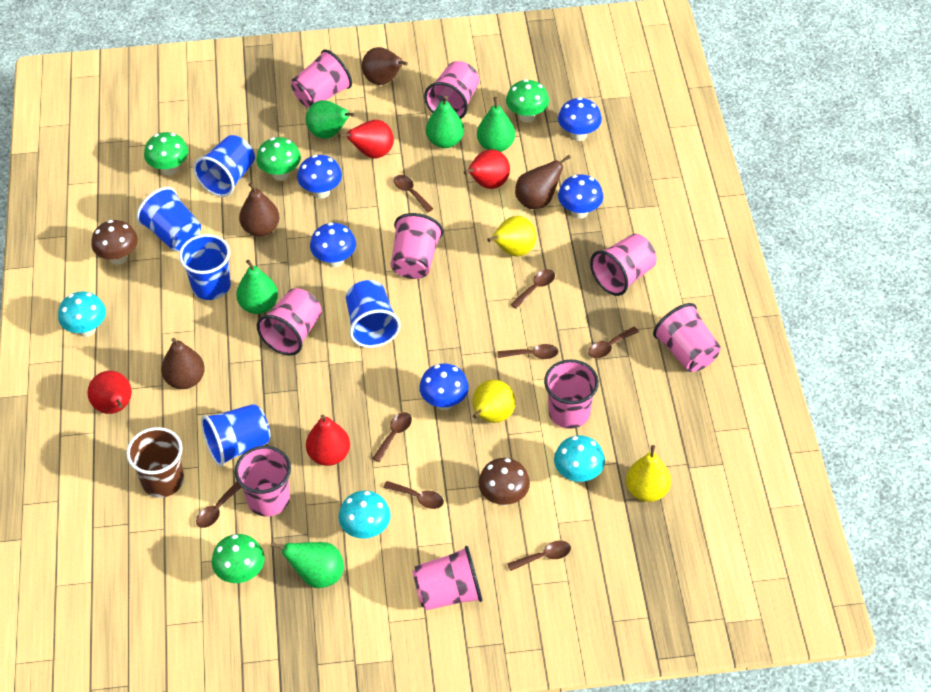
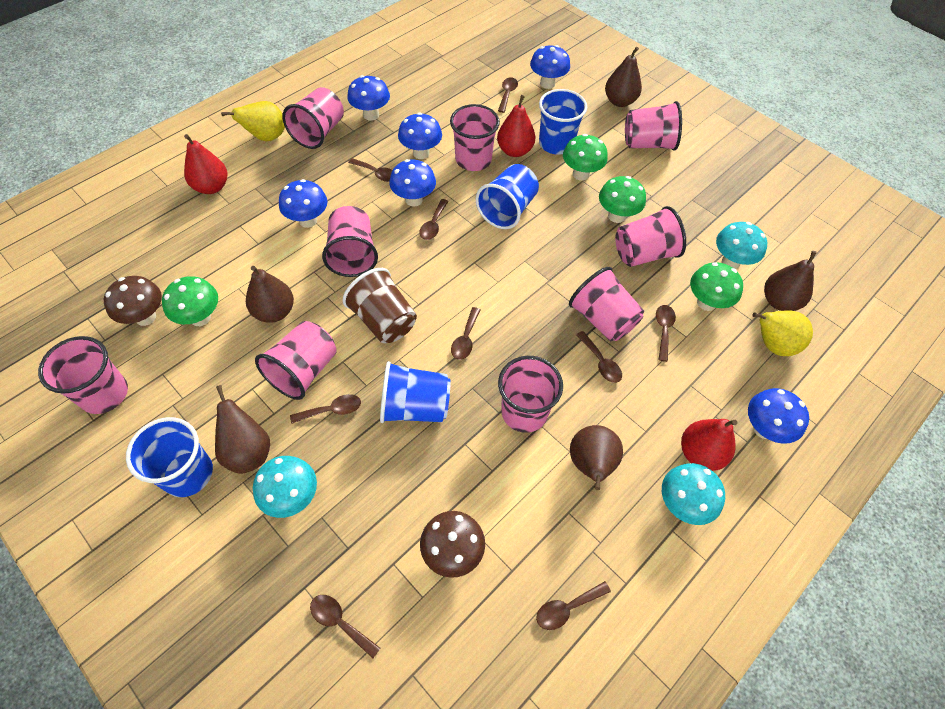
blue cup: [136,187,201,251] [179,234,231,300] [193,135,255,197] [201,404,270,467] [346,280,401,348] = 5 -> [126,417,213,497] [380,361,451,423] [475,164,539,229] [539,89,587,155] = 4
blue mushroom: [297,155,342,199] [310,222,356,267] [419,363,469,410] [558,97,602,141] [558,175,603,219] = 5 -> [279,179,328,228] [347,75,390,121] [389,159,436,207] [398,112,442,159] [530,45,570,89] [748,388,809,444] = 6
brown pear: [161,338,205,389] [239,183,280,237] [362,47,408,85] [515,155,571,209] = 4 -> [215,385,270,474] [246,266,294,323] [570,425,623,490] [605,47,642,107] [764,251,817,311] = 5
brown spoon: [196,482,242,528] [372,412,412,462] [383,481,444,509] [394,175,433,213] [498,344,558,359] [507,541,571,571] [510,269,555,309] [588,327,639,358] = 8 -> [290,394,361,424] [310,595,381,658] [348,158,392,182] [419,199,449,240] [451,307,480,360] [498,77,518,113] [536,581,611,630] [576,331,622,383] [656,305,676,362] = 9
green pear: [236,260,278,314] [271,542,344,588] [306,100,355,139] [426,96,464,148] [477,97,515,152] = 5 -> none = 0
red pear: [87,371,132,414] [306,415,350,466] [339,120,394,159] [464,149,510,189] = 4 -> [184,134,227,194] [497,95,535,157] [681,419,737,471] = 3
yellow pear: [473,380,515,423] [487,216,536,256] [626,445,671,502] = 3 -> [221,101,285,142] [752,310,813,356] = 2

